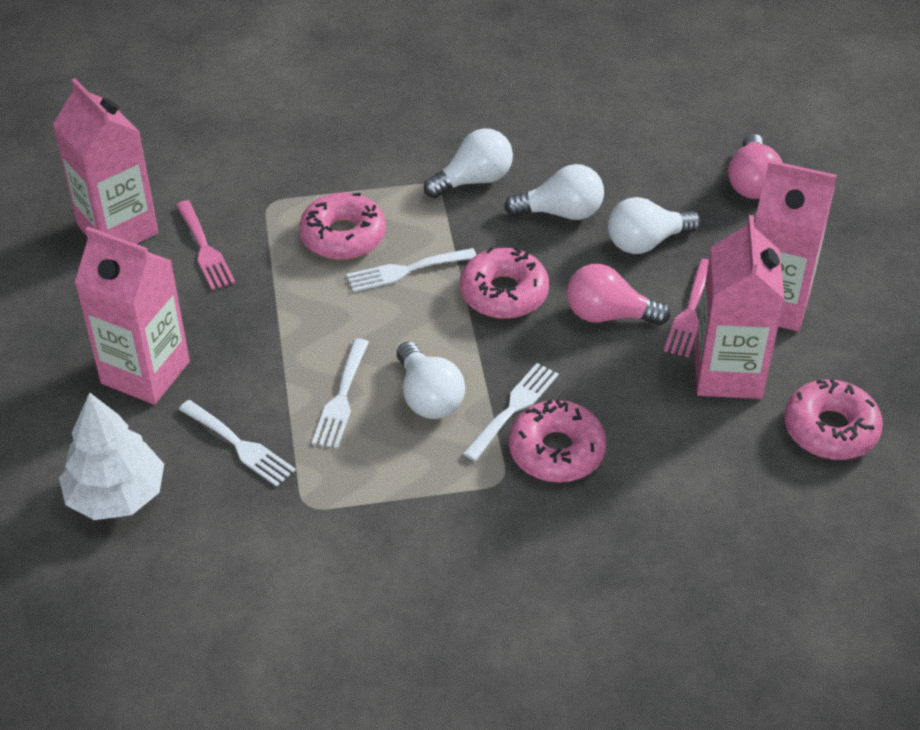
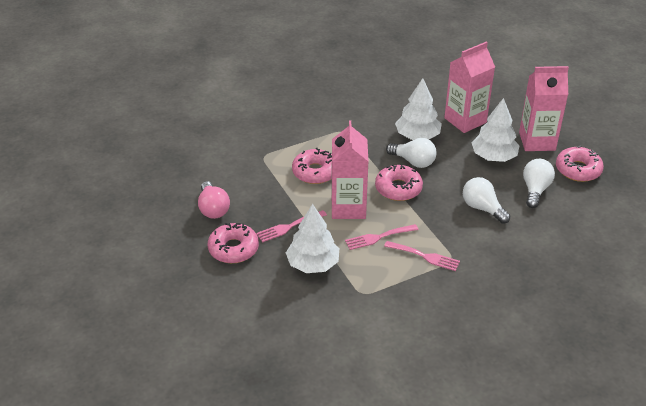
pink carton: [52,78,158,244] [75,227,190,405] [695,215,785,399] [754,160,837,331] = 4 -> [331,120,369,219] [444,42,495,133] [519,66,569,151] = 3
pink fork: [176,200,235,290] [664,259,709,357] = 2 -> [256,210,327,243] [345,224,418,250] [384,241,460,271] = 3
pink light bulb: [567,264,671,325] [728,134,783,199] = 2 -> [198,181,230,219] = 1
white fork: [178,400,296,487] [312,338,369,448] [347,248,476,292] [463,363,559,461] = 4 -> none = 0
white light bulb: [397,342,465,419] [424,128,513,198] [504,164,604,220] [608,197,701,254] = 4 -> [386,138,437,168] [463,177,510,224] [523,159,555,208] = 3
white tree: [59,392,164,520] = 1 -> [286,204,339,273] [395,78,442,140] [471,98,520,162] = 3

